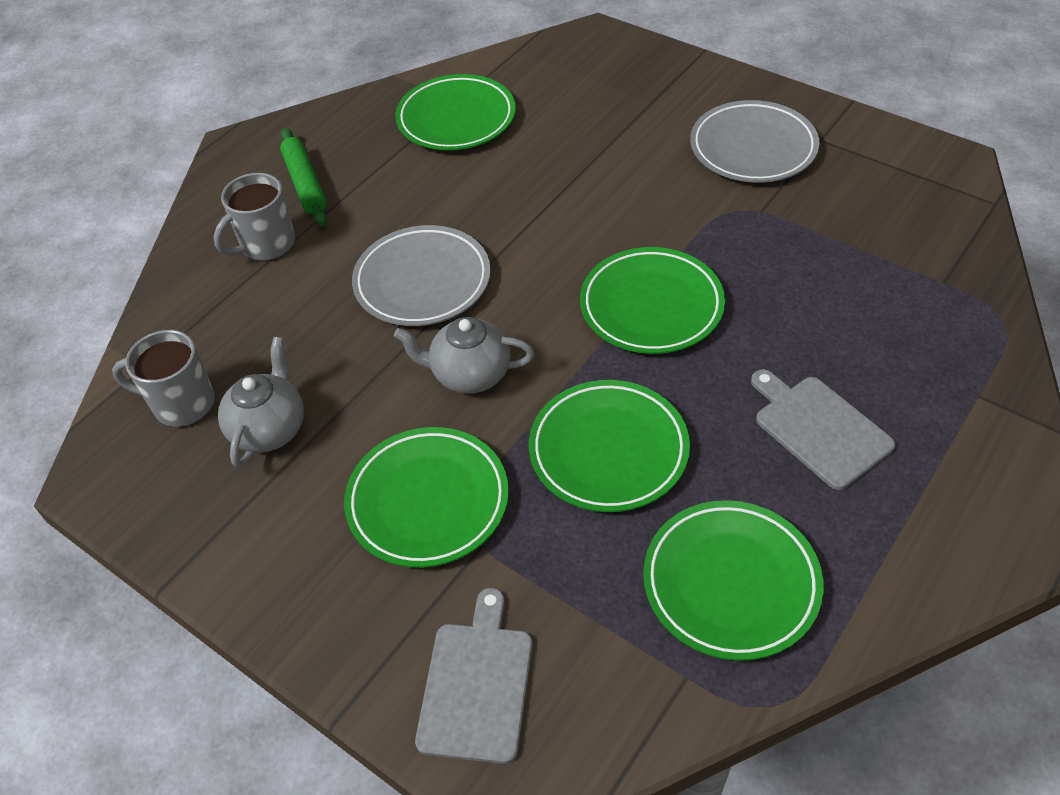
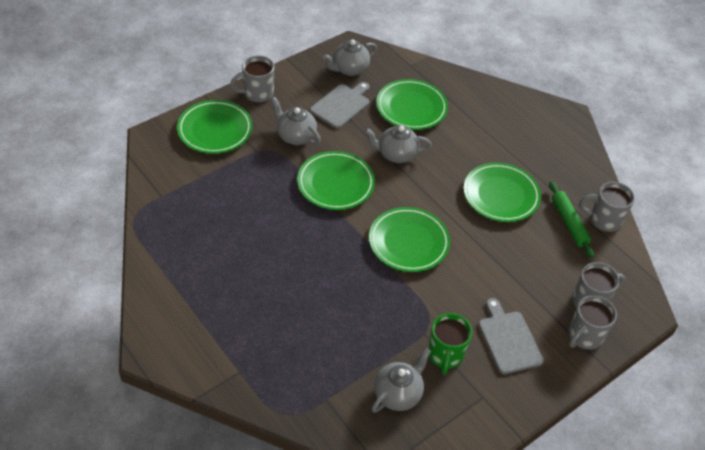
green mug: none = 0 -> [428,313,472,375] = 1
grey mug: [112,330,215,427] [214,173,295,261] = 2 -> [230,55,274,103] [569,295,617,350] [572,262,625,308] [579,182,635,232] = 4
grey plate: [352,225,491,326] [690,100,820,183] = 2 -> none = 0
grey teapot: [218,337,304,468] [394,317,534,394] = 2 -> [271,97,321,145] [323,40,377,76] [364,125,432,163] [372,348,431,413] = 4

